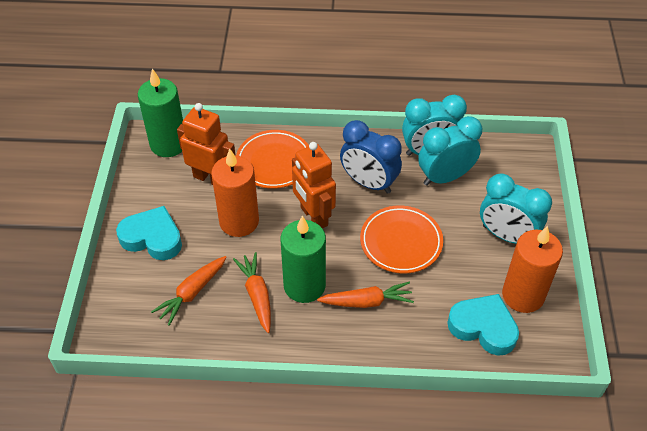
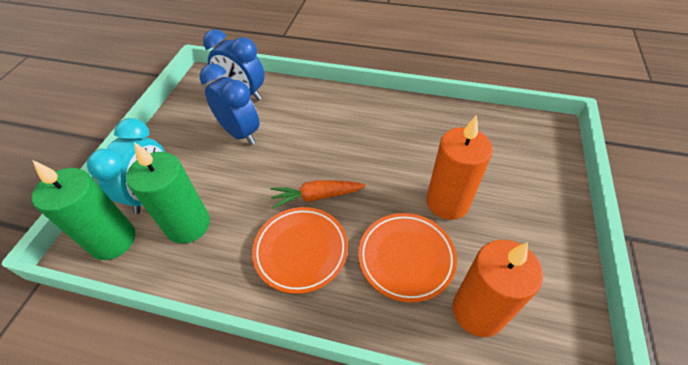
blue clock: [340,120,402,194] = 1 -> [200,64,260,145] [203,29,265,101] = 2
orange carrot: [151,256,227,326] [233,252,271,333] [317,281,414,308] = 3 -> [270,180,366,209] = 1
orange robot: [177,103,236,185] [292,142,336,228] = 2 -> none = 0
turquoise clock: [402,95,467,156] [418,116,482,186] [480,173,552,244] = 3 -> [87,118,165,214] = 1
turquoise heart: [116,206,182,260] [447,294,519,356] = 2 -> none = 0

